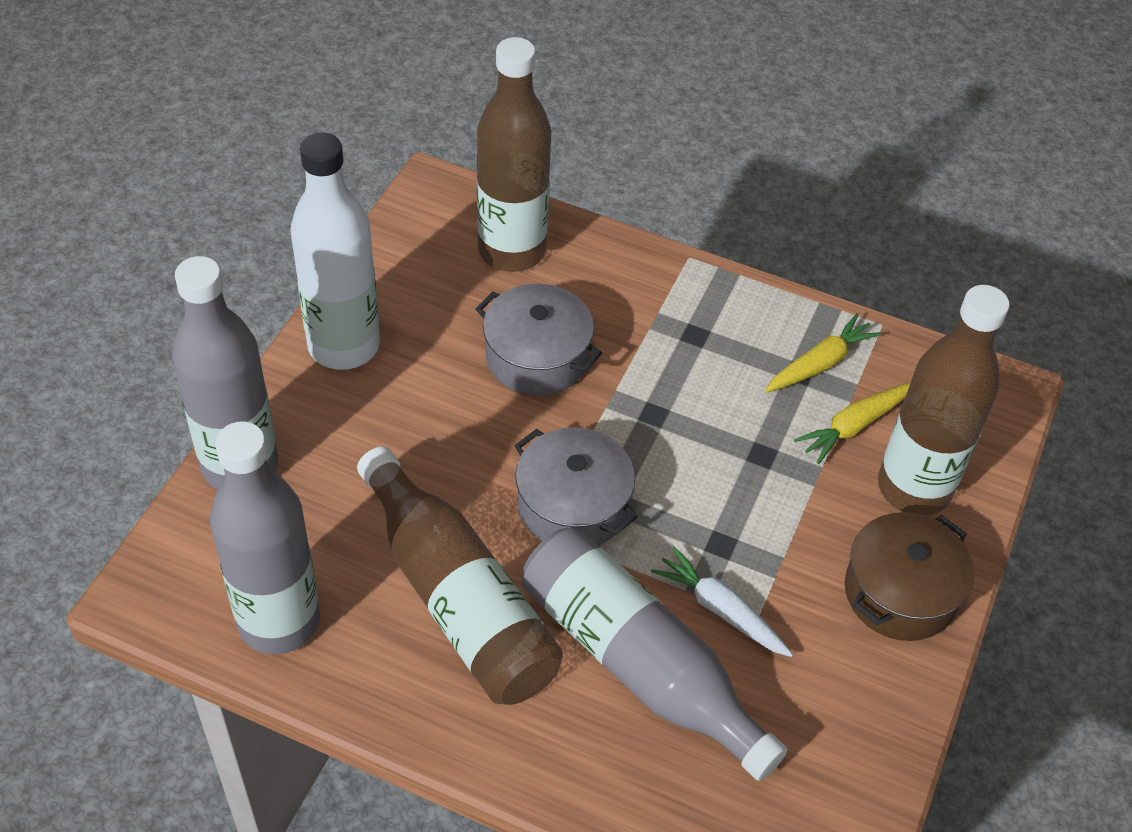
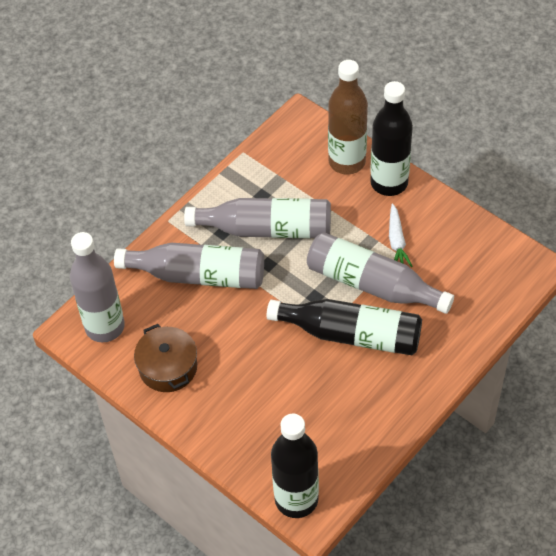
black bottle: none = 0 -> [267,299,422,355] [271,414,319,518] [370,81,413,196] = 3
brown bottle: [357,446,563,705] [477,37,551,272] [878,285,1009,516] = 3 -> [328,60,368,175] = 1
grey bottle: [172,256,278,490] [210,421,320,655] [522,527,788,781] = 3 -> [70,232,125,342] [114,243,264,289] [184,198,331,238] [307,232,454,314] = 4
grey pot: [476,284,602,396] [514,427,638,546] = 2 -> none = 0
white bottle: [290,133,380,370] = 1 -> none = 0
yellow carrot: [765,313,881,393] [794,383,910,464] = 2 -> none = 0

